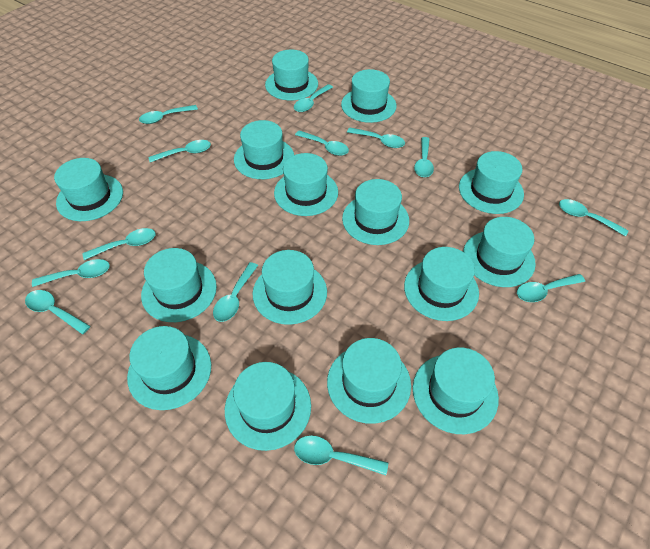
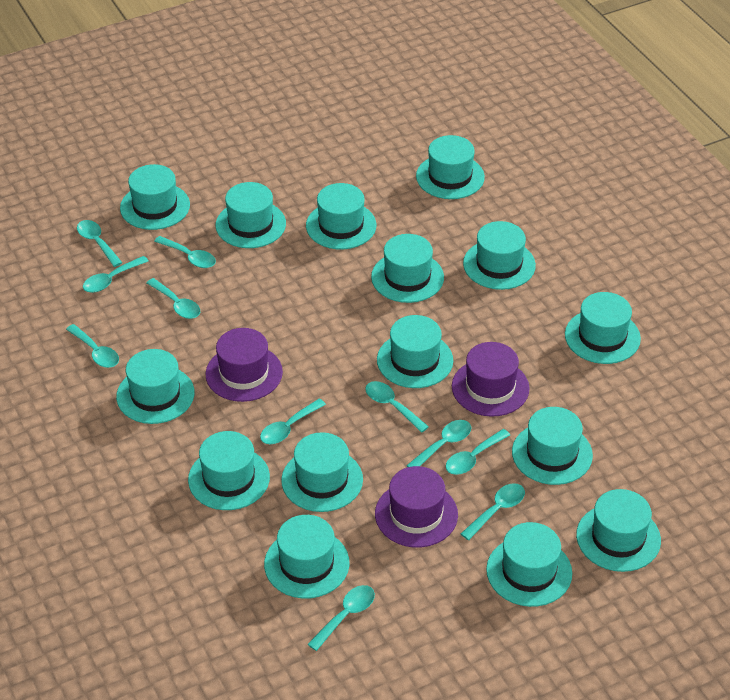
purple hat: none = 0 -> [205,328,283,402] [375,466,458,547] [452,342,530,417] = 3
turquoise spoon: [25,290,90,334] [32,259,110,287] [82,228,155,260] [139,105,198,124] [149,140,211,163] [213,262,258,322] [294,84,333,112] [294,436,388,475] [295,130,349,156] [347,128,405,148] [414,137,434,177] [517,274,585,302] [559,199,629,236] = 13 -> [66,324,119,368] [77,220,122,267] [83,256,149,293] [146,278,200,319] [154,236,216,268] [260,399,326,444] [307,585,375,651] [365,381,429,433] [406,420,471,467] [446,429,510,475] [461,483,525,540] = 11

